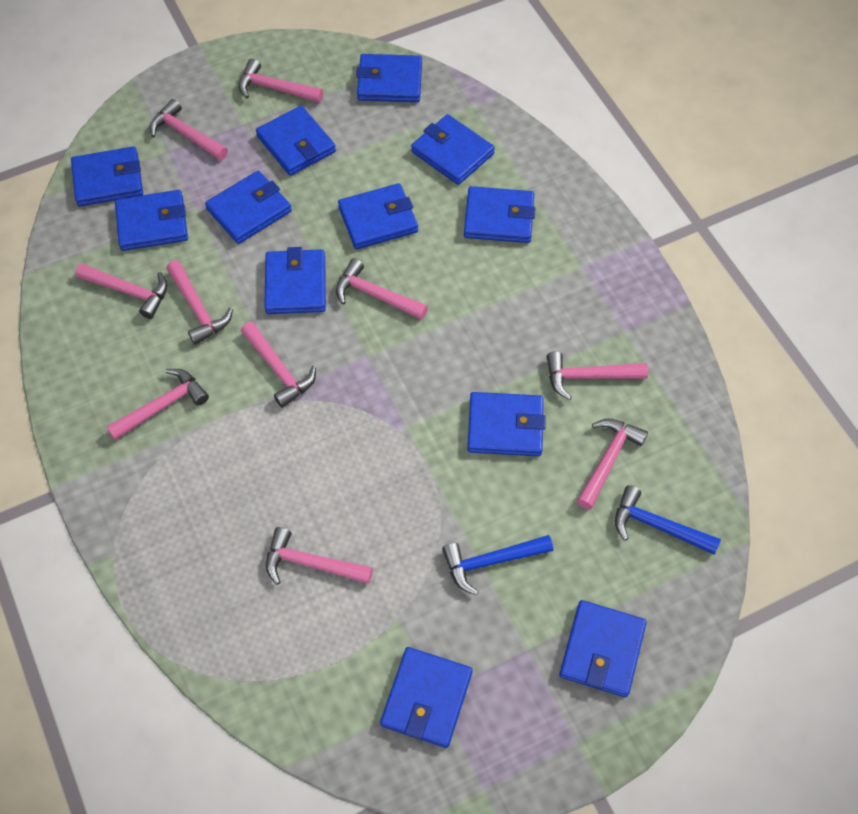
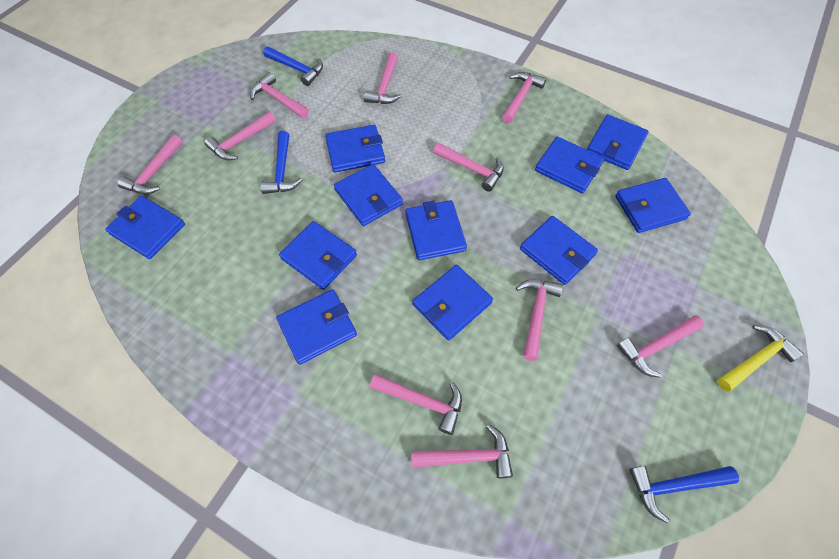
blue hammer: [442,535,553,595] [615,485,721,555] = 2 -> [260,131,302,194] [263,46,323,86] [629,466,739,523] = 3
blue wallet: [71,146,143,206] [115,190,188,251] [205,171,292,244] [256,106,336,176] [264,247,326,314] [338,183,418,249] [356,54,422,102] [380,647,473,748] [411,114,495,185] [464,186,536,243] [467,392,546,456] [559,600,647,697] = 12 -> [105,196,185,259] [276,289,357,365] [279,221,357,290] [325,125,385,173] [334,164,403,226] [406,200,467,260] [413,265,493,341] [520,216,598,285] [535,137,604,194] [587,114,648,170] [615,178,691,233] = 11
yellow hammer: none = 0 -> [717,325,804,392] = 1

